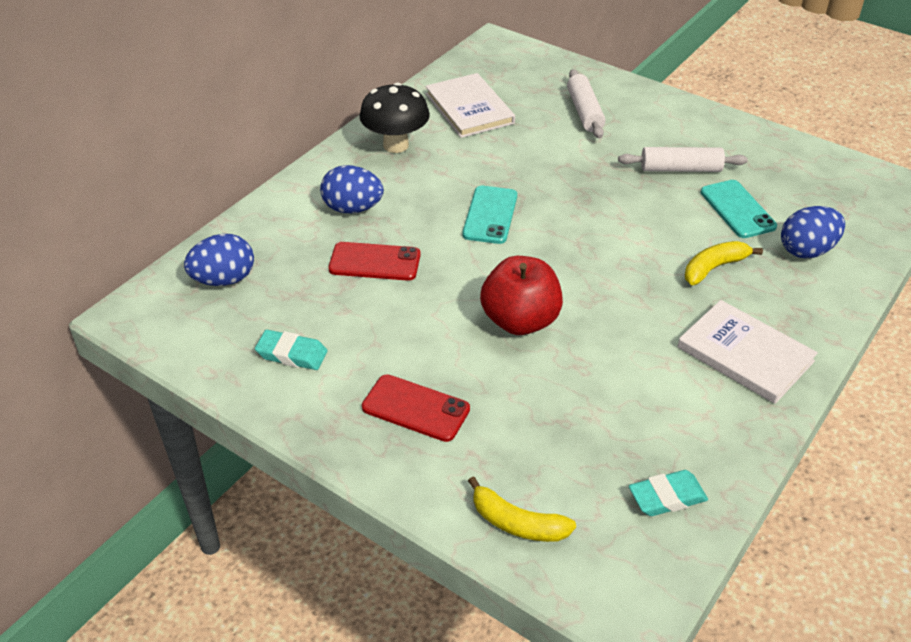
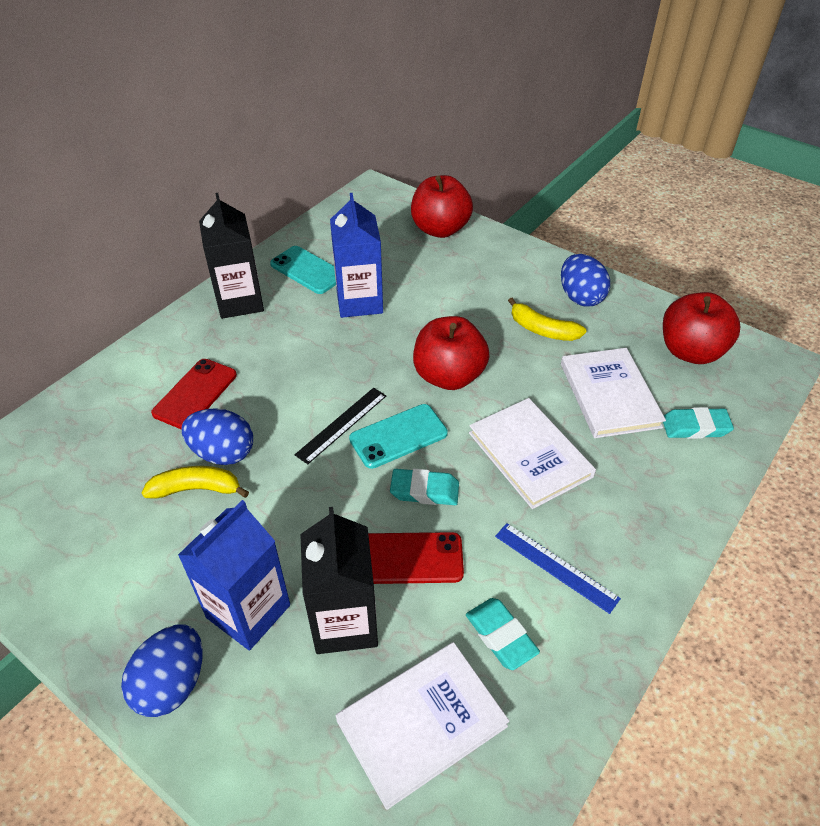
black carton: none = 0 -> [199,193,264,319] [300,507,378,654] = 2
black mushroom: [359,82,430,153] = 1 -> none = 0
black ruler: none = 0 -> [295,388,386,464] = 1
blue carton: none = 0 -> [178,500,290,651] [330,193,383,318] = 2
blue ruler: none = 0 -> [495,523,621,614] = 1
red apple: [480,256,563,335] = 1 -> [411,175,473,238] [413,316,490,390] [663,292,740,364] = 3
turquoise eraser: [255,330,328,370] [629,470,708,516] = 2 -> [390,469,459,505] [466,598,540,670] [663,407,734,439] = 3
white book: [425,73,515,138] [677,300,818,404] = 2 -> [336,642,509,810] [469,398,596,509] [561,348,666,438] = 3
white rolling pin: [567,69,605,138] [618,147,748,172] = 2 -> none = 0

